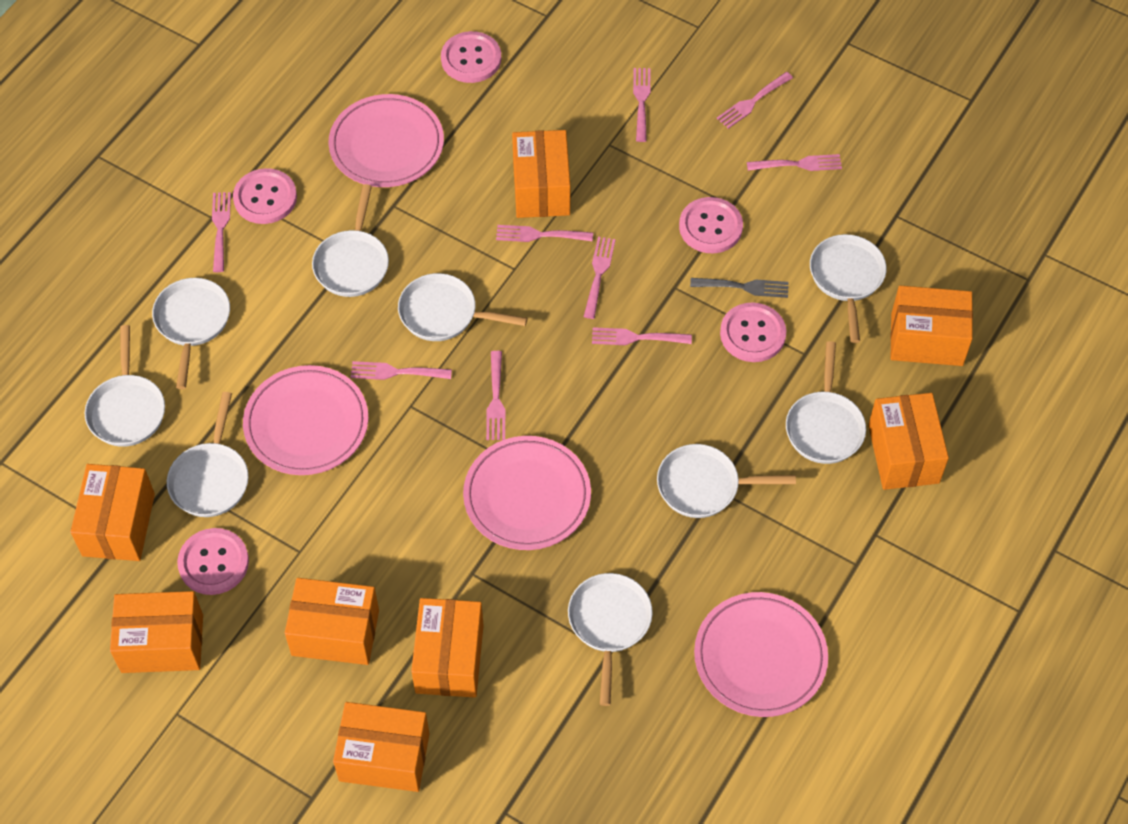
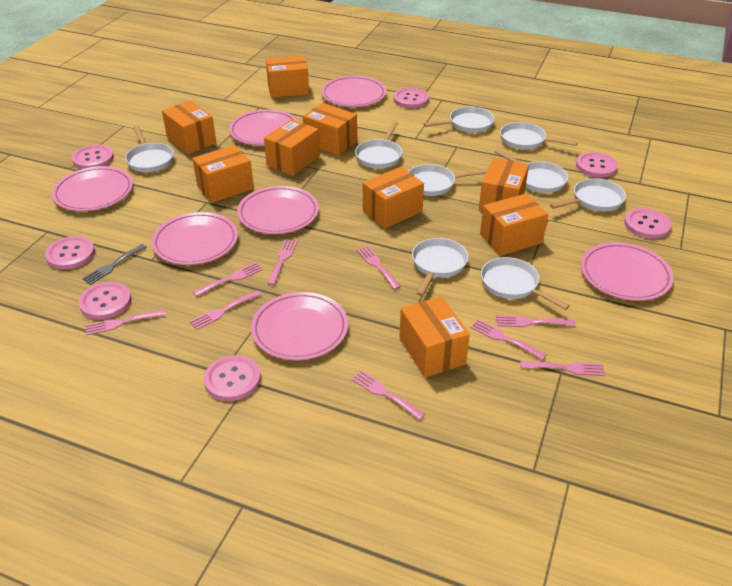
orange box: [70,464,155,561] [110,591,203,673] [285,578,379,665] [333,702,430,792] [411,598,484,697] [512,130,570,218] [868,393,949,490] [891,286,973,366] = 8 -> [162,101,216,154] [192,145,254,203] [264,120,320,176] [266,56,309,98] [303,103,357,155] [363,167,424,228] [400,296,470,377] [479,158,529,211] [480,194,548,256] = 9
pink button: [177,528,249,595] [233,168,297,224] [441,31,501,83] [679,197,743,253] [720,302,786,362] = 5 -> [45,236,95,270] [72,145,114,169] [79,282,132,320] [204,355,261,401] [393,88,429,108] [576,152,618,178] [624,208,672,239] = 7
pink plate: [243,365,368,475] [328,94,444,187] [463,436,591,550] [694,592,828,717] = 4 -> [52,166,133,211] [151,212,238,265] [229,109,299,146] [237,186,319,234] [251,292,348,360] [321,76,386,107] [581,242,674,301] = 7

